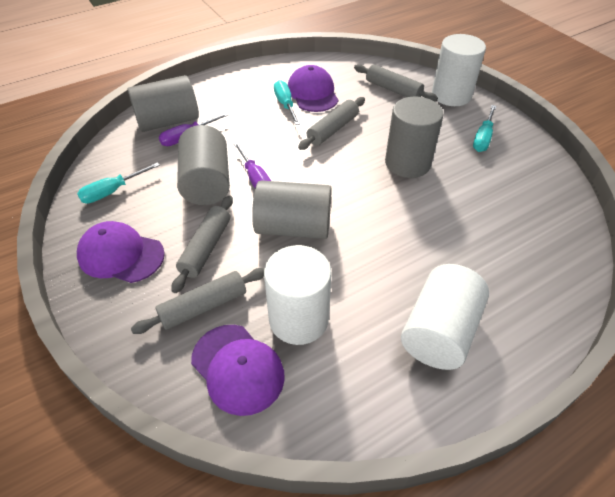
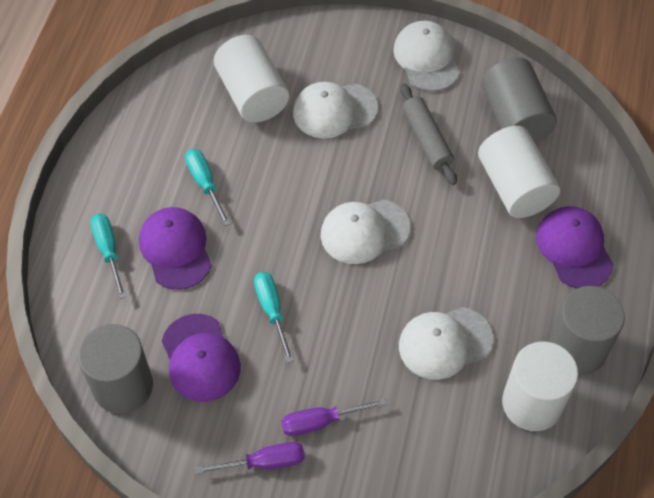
grey cylinder: [127,75,199,132] [177,125,230,205] [252,180,332,239] [385,97,443,178] = 4 -> [78,324,153,414] [482,57,557,143] [548,286,625,375] = 3
grey rolling pin: [131,268,264,334] [171,195,233,293] [298,97,365,150] [354,64,438,101] = 4 -> [400,83,457,185] = 1
white cap: none = 0 -> [293,82,378,138] [321,200,410,264] [393,21,460,91] [399,307,493,380] = 4

